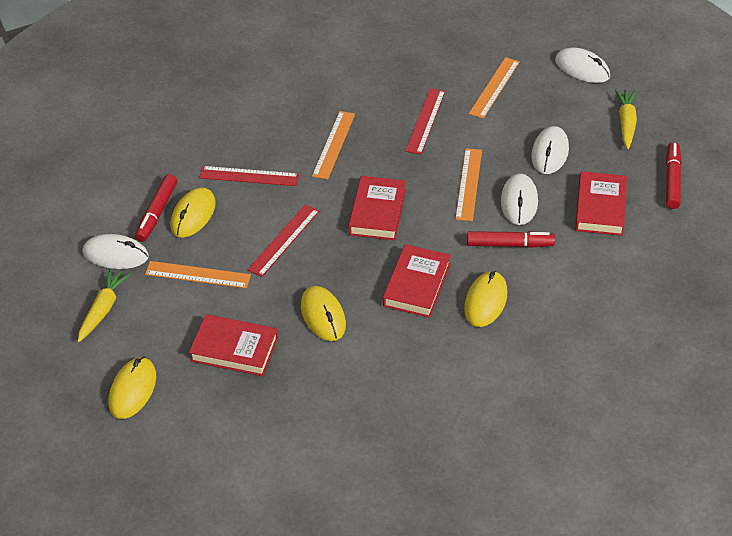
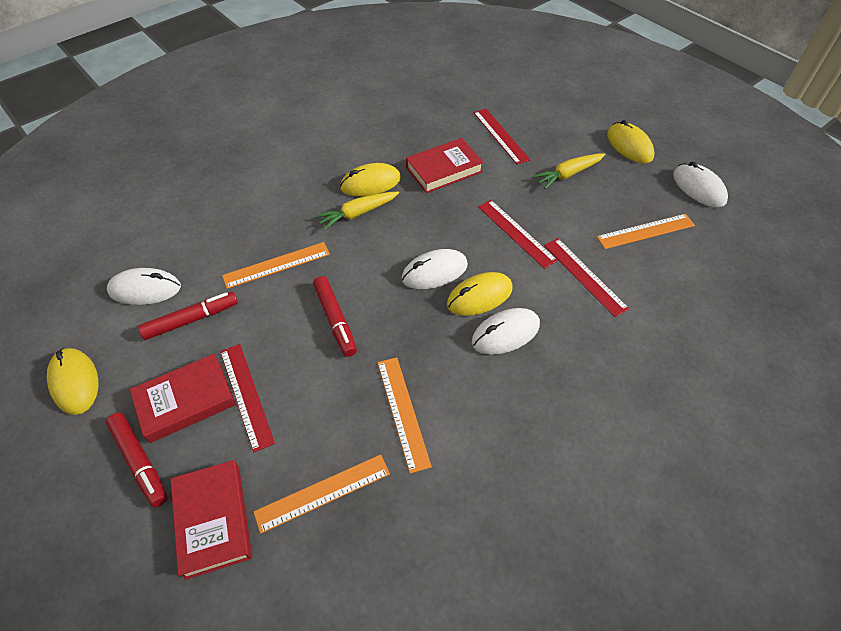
red book: [189,314,278,376] [348,176,406,240] [383,244,451,318] [575,171,627,236] = 4 -> [130,354,236,443] [171,460,252,580] [406,138,484,193] = 3
red ruler: [199,166,299,186] [247,204,319,277] [405,88,445,154] = 3 -> [220,344,275,453] [473,109,530,165] [478,200,558,269] [544,238,629,317] = 4

